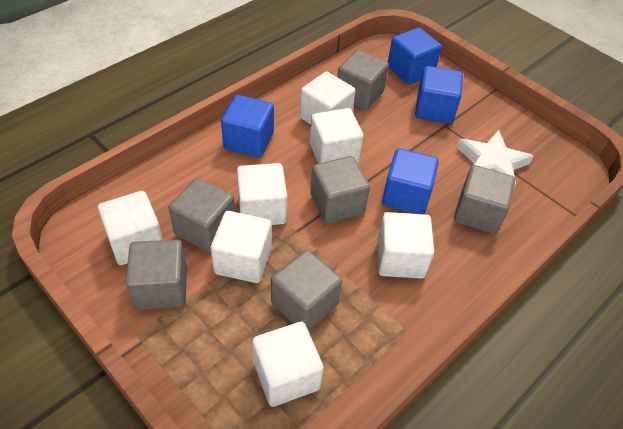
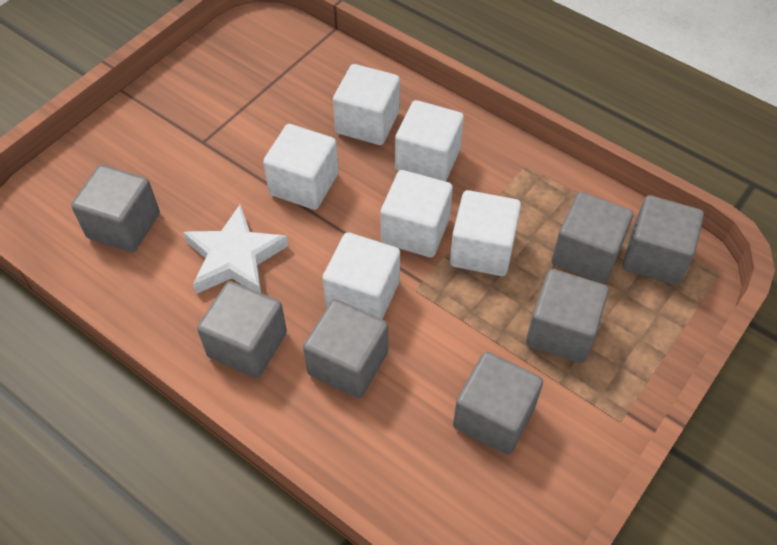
blue cube: [221,95,274,158] [382,148,439,214] [388,27,442,85] [415,66,463,124] = 4 -> none = 0
grey cube: [126,240,187,310] [169,178,235,252] [271,250,342,331] [310,156,370,224] [337,50,389,110] [454,165,515,234] = 6 -> [71,165,160,252] [197,281,287,378] [303,299,388,398] [453,352,543,455] [526,269,609,363] [552,192,633,283] [623,195,704,285] = 7
white cube: [98,191,163,265] [211,211,271,283] [237,163,287,225] [252,321,324,407] [300,71,355,125] [310,108,363,164] [377,212,434,279] = 7 -> [263,124,338,210] [323,232,400,319] [333,64,400,145] [381,170,453,257] [395,100,464,182] [450,190,521,276] = 6

